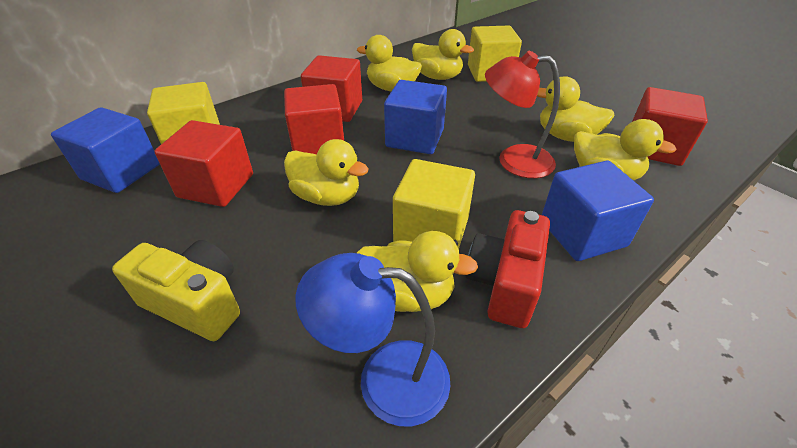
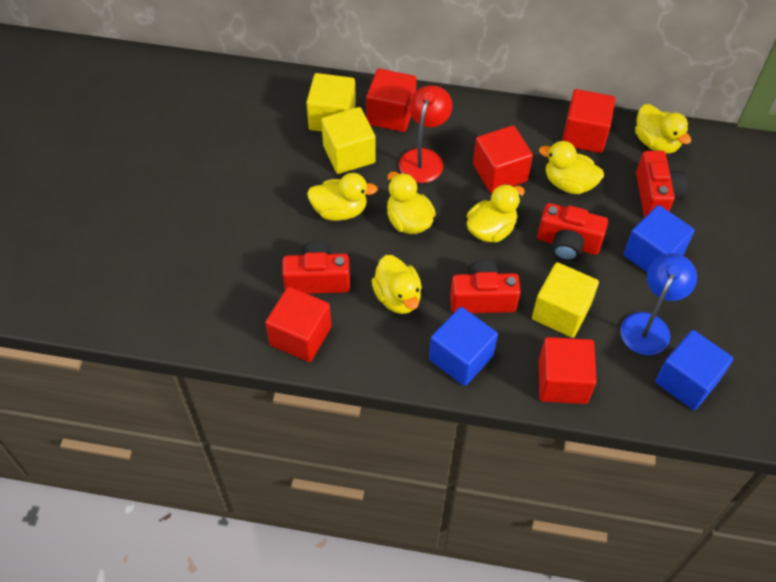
red camera: [466,210,550,328] = 1 -> [282,241,350,294] [450,260,521,313] [537,203,608,261] [636,151,688,217] = 4
red cube: [154,120,253,207] [284,84,344,154] [301,55,362,122] [632,87,708,166] = 4 -> [265,287,331,362] [366,68,417,132] [473,125,533,193] [538,337,597,404] [562,89,615,153] = 5
yellow camera: [112,240,240,341] = 1 -> none = 0

